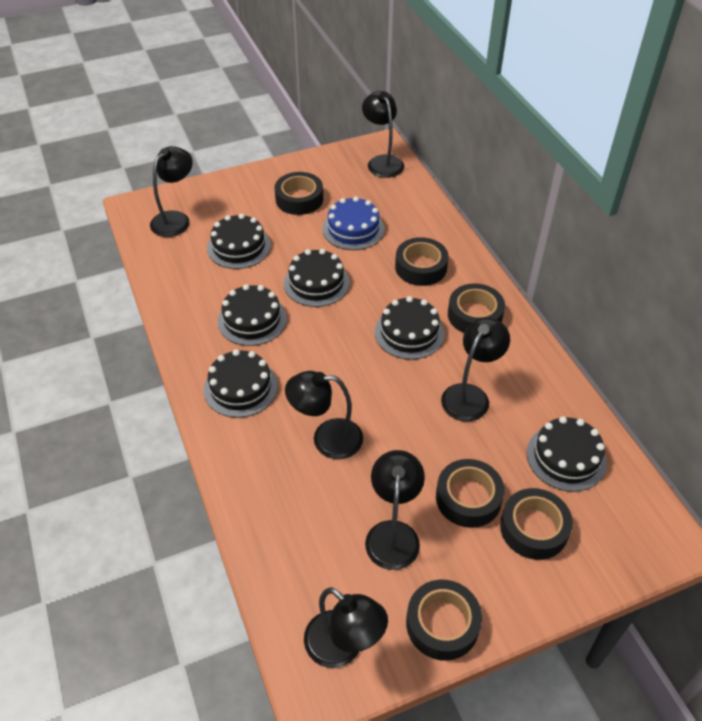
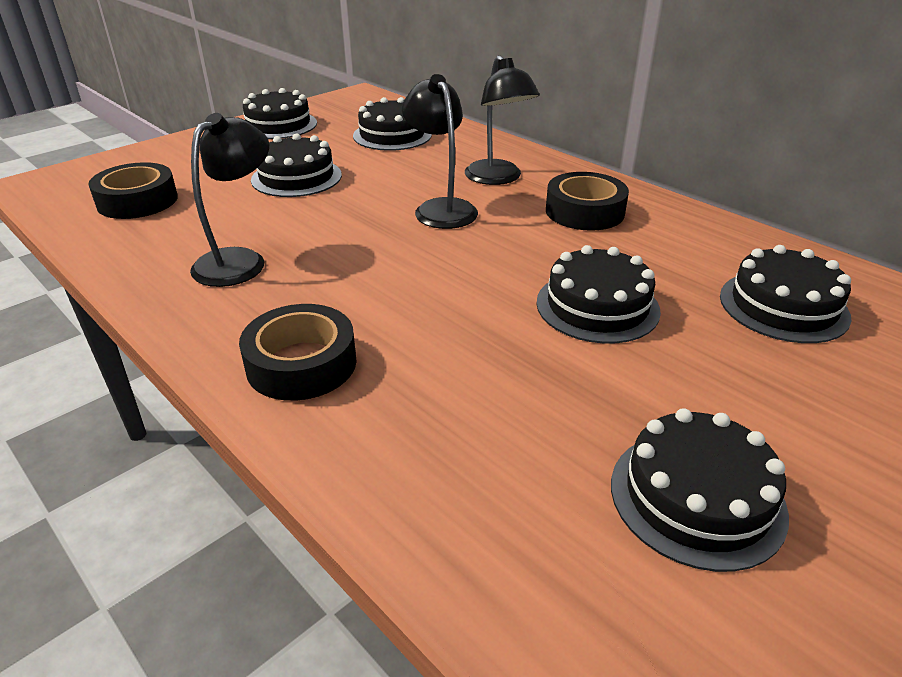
black lamp: [150,146,193,237] [285,371,363,459] [304,587,388,668] [362,91,404,178] [365,450,425,570] [441,318,510,422] = 6 -> [190,113,269,287] [402,74,478,229] [465,55,540,185] = 3
black tape: [274,172,323,215] [395,237,449,286] [406,580,482,661] [436,459,505,528] [448,283,505,333] [500,488,573,560] = 6 -> [88,162,178,219] [239,304,357,401] [546,172,629,231] = 3
blue cake: [322,197,385,250] = 1 -> none = 0

